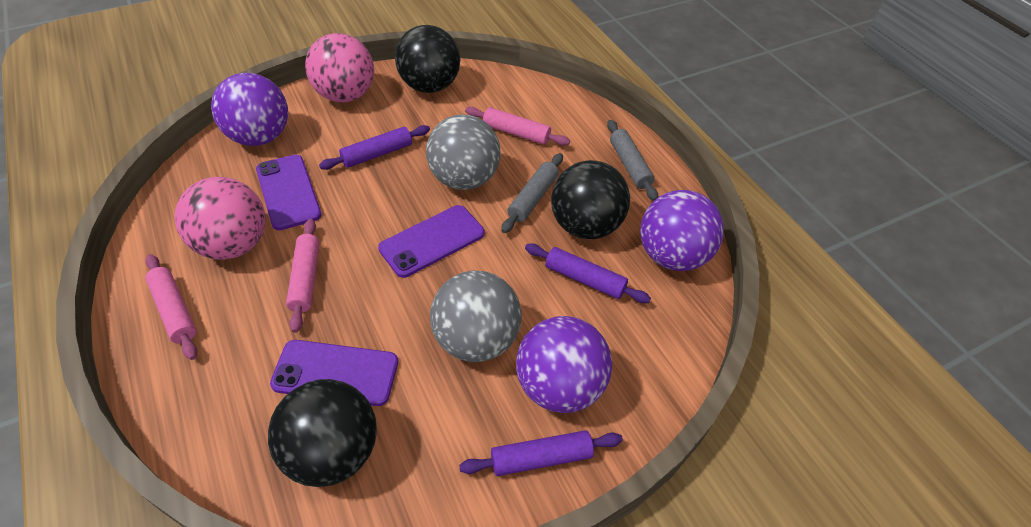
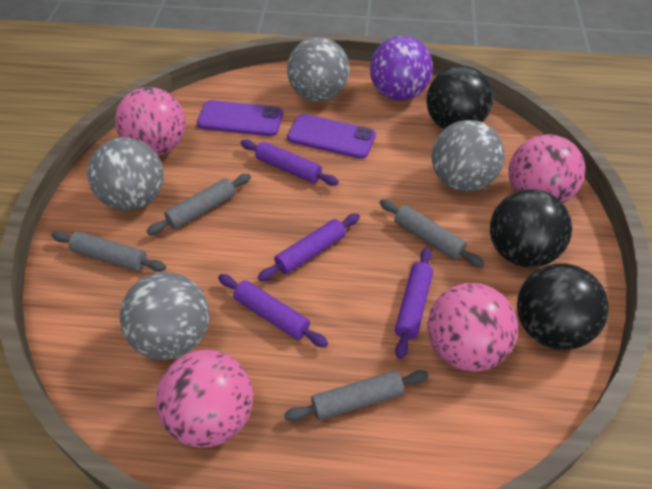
grey ball: [426,114,501,190] [430,270,522,362] = 2 -> [87,137,164,211] [119,272,209,360] [287,37,350,102] [432,120,505,192] = 4
grey rolling pin: [501,153,563,233] [607,120,658,201] = 2 -> [51,231,166,272] [146,174,251,235] [284,370,429,421] [379,199,484,267] = 4
pink ball: [175,177,266,260] [305,33,374,102] = 2 -> [115,87,186,155] [156,350,253,448] [427,283,518,372] [509,134,585,203] = 4
pink rolling pin: [145,254,198,360] [286,219,320,333] [465,107,570,146] = 3 -> none = 0
purple ball: [211,73,288,146] [516,316,612,413] [640,190,724,271] = 3 -> [370,36,433,101] = 1
purple phone: [256,155,322,230] [270,340,398,406] [378,205,484,278] = 3 -> [197,100,283,136] [287,114,376,159] = 2
purple rolling pin: [319,125,430,170] [459,430,623,476] [525,243,651,303] = 3 -> [218,274,328,347] [241,140,339,186] [258,213,360,281] [395,247,433,359] = 4

